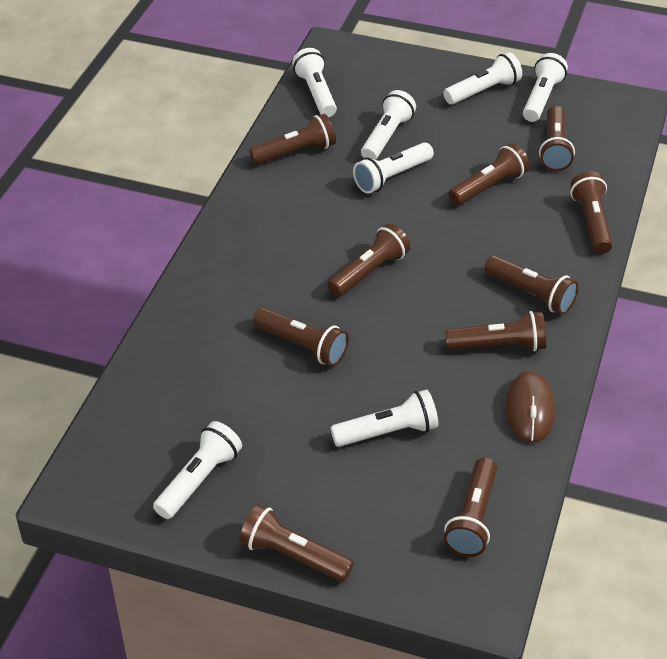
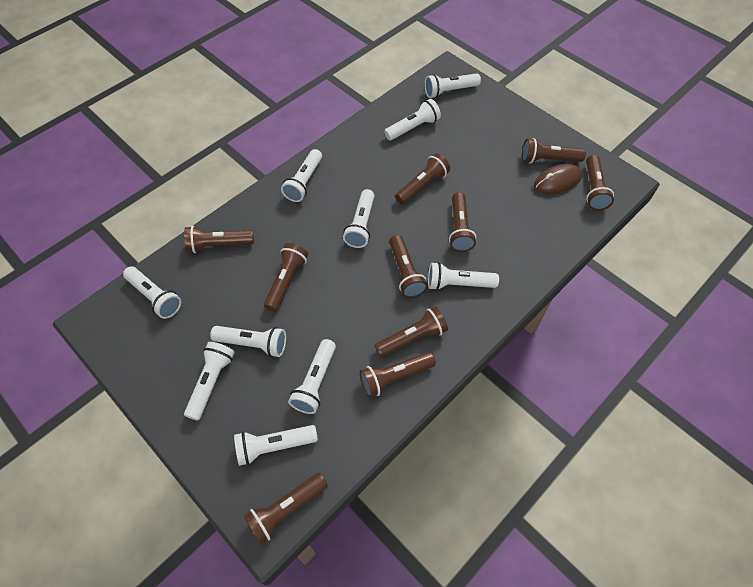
white flashlight: [153,421,242,519] [292,48,337,117] [331,389,439,447] [353,142,434,194] [361,90,416,160] [443,52,522,105] [523,53,568,122] = 7 -> [123,266,181,319] [184,342,235,421] [210,326,286,357] [234,425,318,466] [281,149,322,202] [288,339,336,414] [343,189,374,248] [384,99,441,141] [424,73,481,98] [428,262,499,290] = 10

